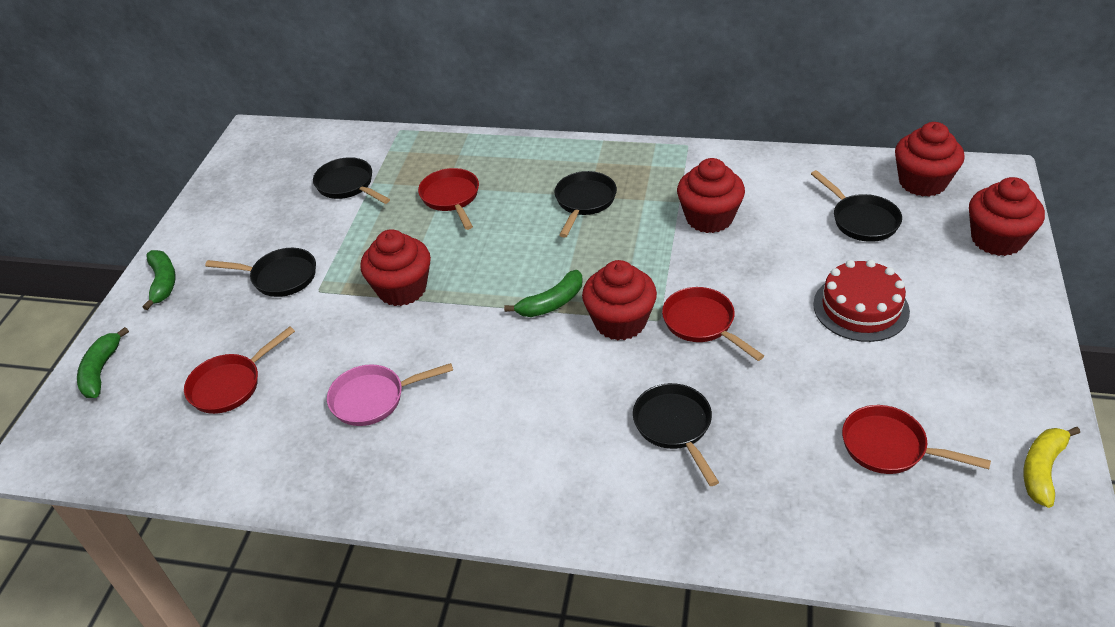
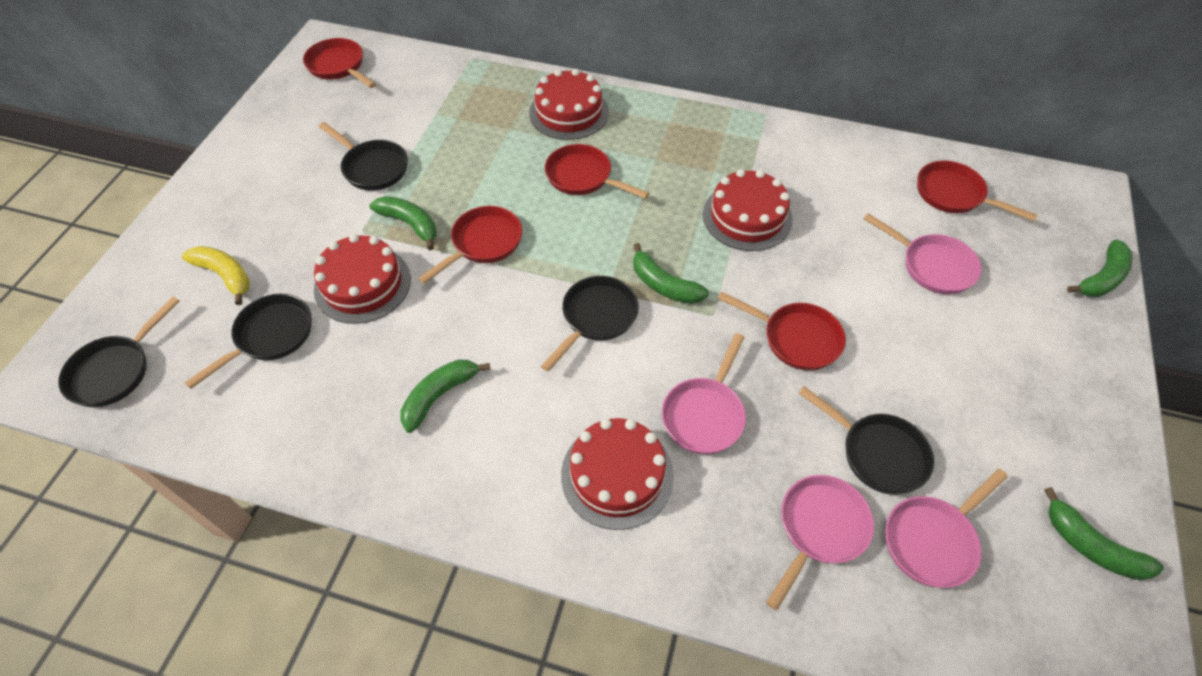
green banana: [77,327,129,398] [143,250,176,310] [504,270,583,317] = 3 -> [370,196,437,250] [400,360,490,433] [633,243,709,304] [1044,487,1164,580] [1067,240,1133,297] = 5
pink pan: [327,363,453,426] = 1 -> [662,333,746,454] [766,475,874,610] [864,213,982,295] [885,469,1008,588] = 4
red cake: [813,260,910,342] = 1 -> [314,234,411,324] [529,69,609,140] [561,418,674,530] [703,169,793,251] = 4
red cupcake: [360,229,431,306] [582,260,657,340] [677,158,745,233] [895,122,965,197] [969,177,1045,256] = 5 -> none = 0
red pan: [184,327,295,414] [418,168,479,230] [662,287,764,361] [842,405,991,474] = 4 -> [303,38,376,88] [418,206,522,284] [545,144,649,199] [717,291,846,371] [917,160,1038,221] = 5

